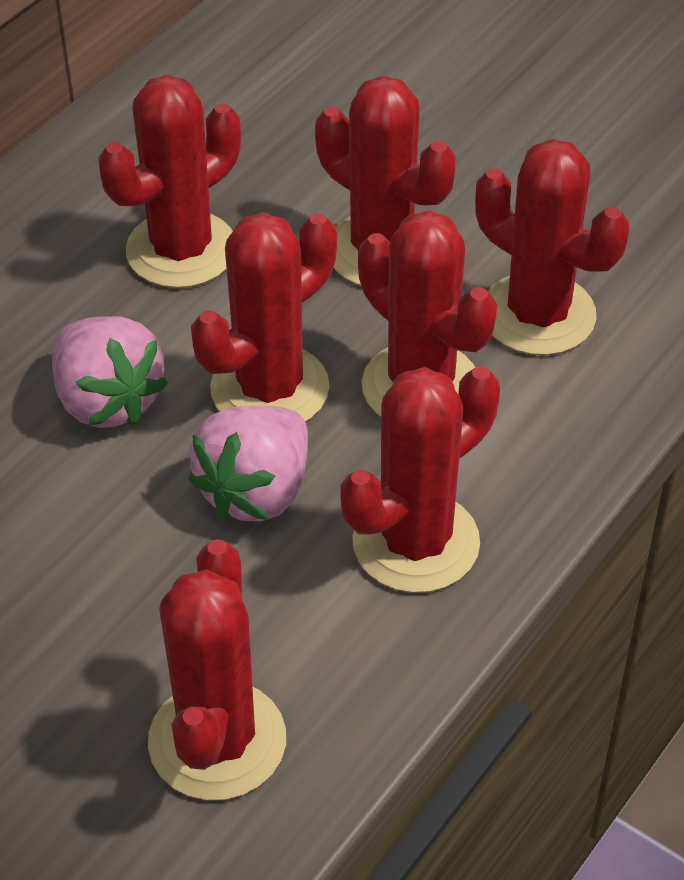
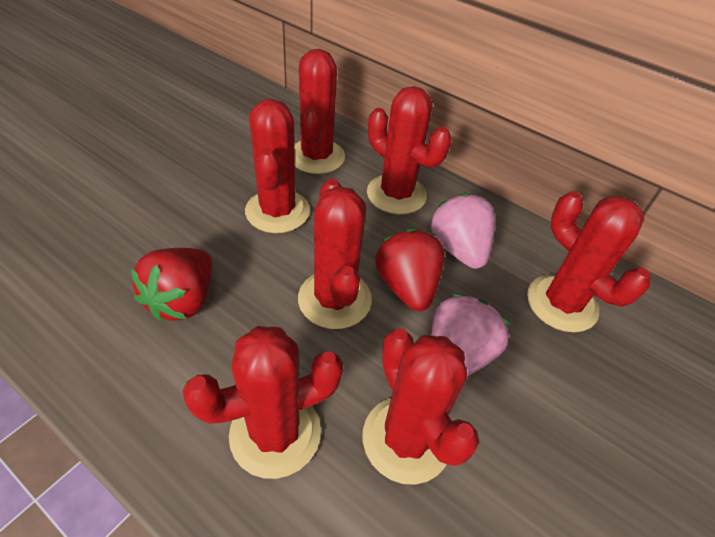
red strawberry: none = 0 -> [131,248,212,322] [375,228,445,311] = 2

